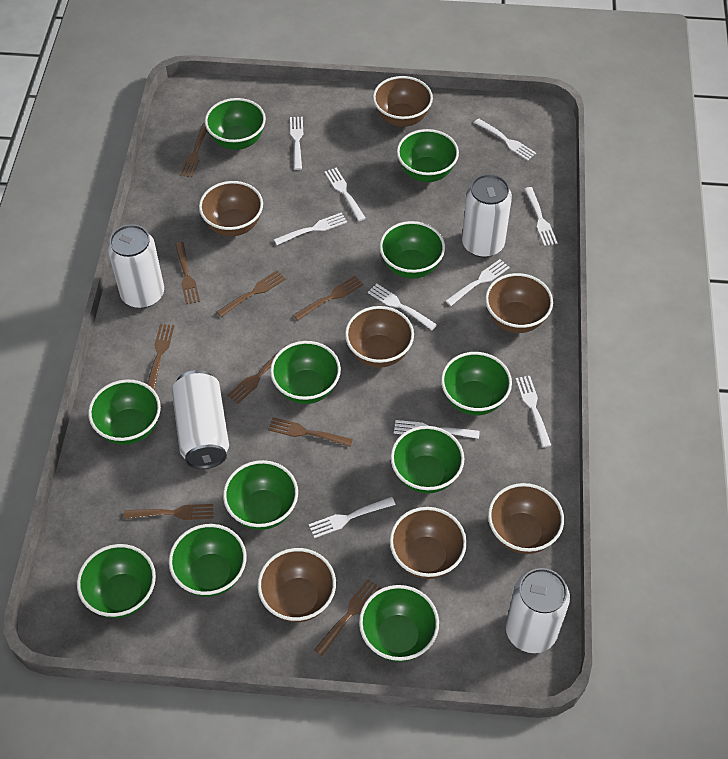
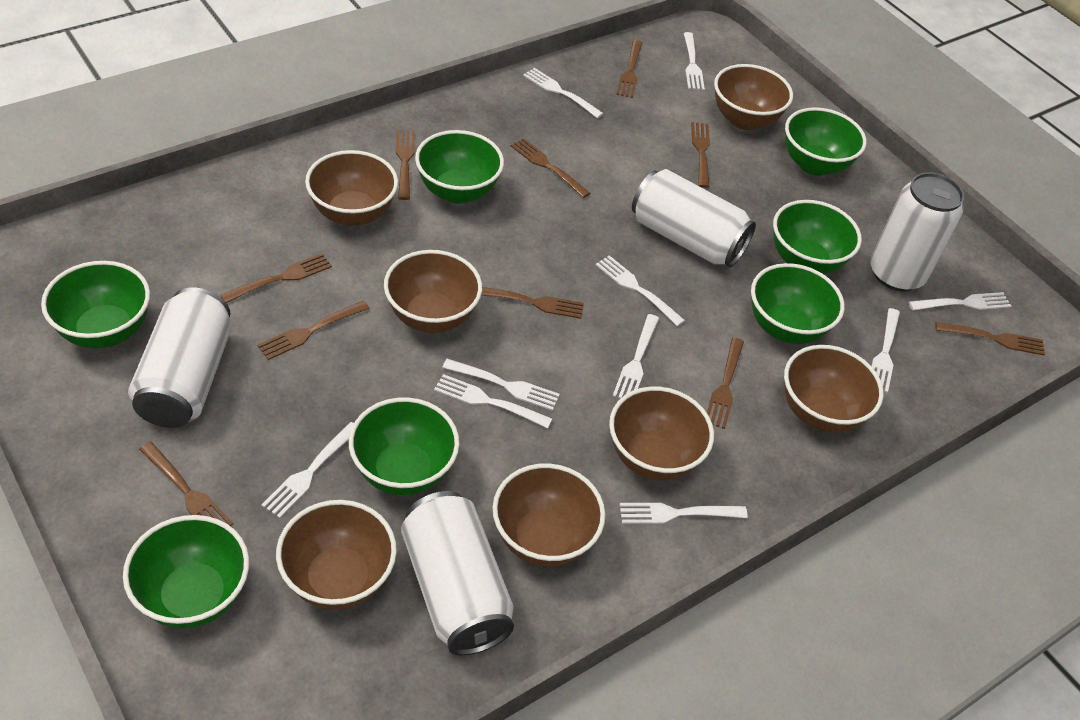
brown fork: [124,504,213,520] [147,324,174,391] [175,242,200,304] [180,123,208,177] [217,270,286,317] [227,345,287,404] [268,417,353,447] [293,276,364,321] [314,579,381,656] = 9 -> [139,442,233,526] [220,253,332,303] [258,301,369,360] [396,130,415,200] [481,287,584,319] [511,138,590,198] [616,40,642,98] [691,122,710,188] [707,338,744,429] [935,322,1045,355] = 10
green bowl: [77,544,156,618] [88,380,161,445] [169,524,247,597] [205,98,266,150] [223,460,298,530] [270,341,341,404] [359,585,439,662] [379,221,445,279] [391,426,465,494] [397,129,459,182] [441,352,512,416] = 11 -> [41,261,150,348] [123,515,249,628] [349,397,459,496] [415,130,504,204] [751,263,845,344] [773,200,862,274] [785,107,867,176] = 7

